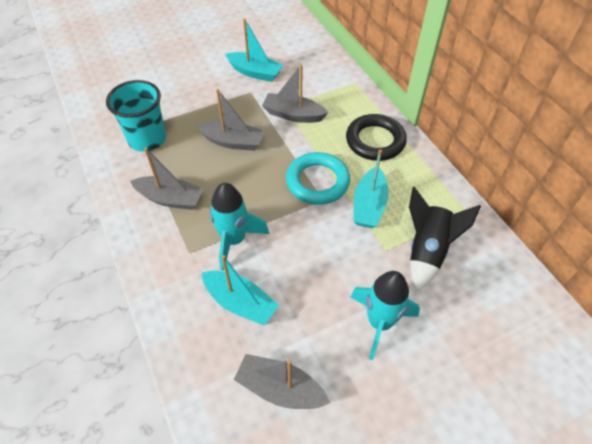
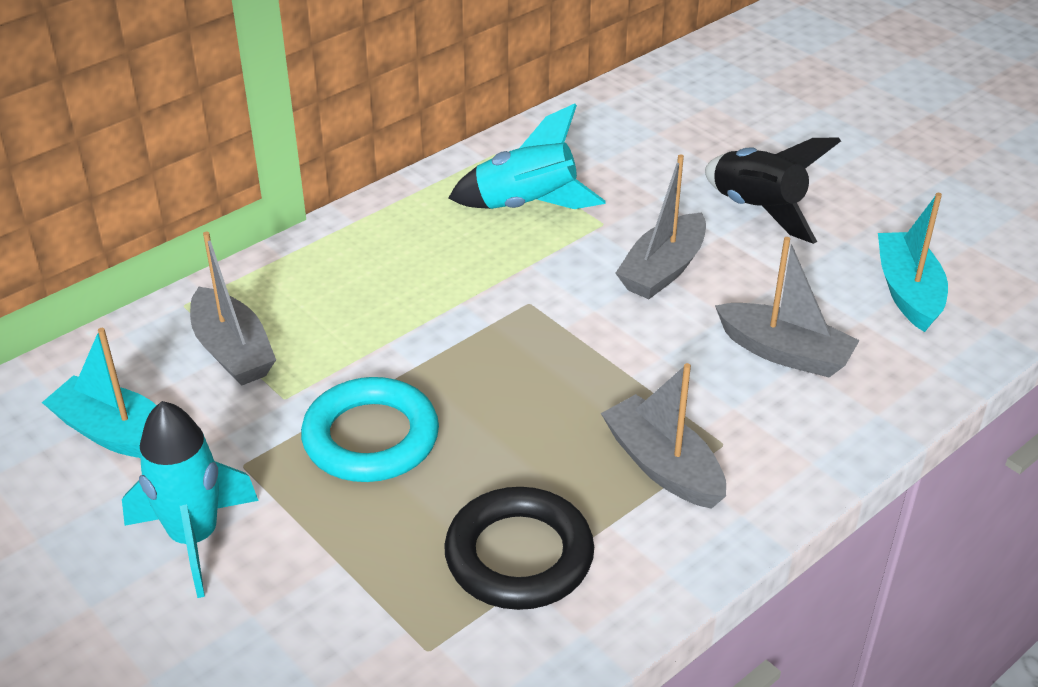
turquoise boat: [202,255,279,326] [225,18,283,82] [354,149,389,228] = 3 -> [42,328,157,458] [878,193,948,332] = 2
turquoise cup: [106,80,166,152] = 1 -> none = 0

